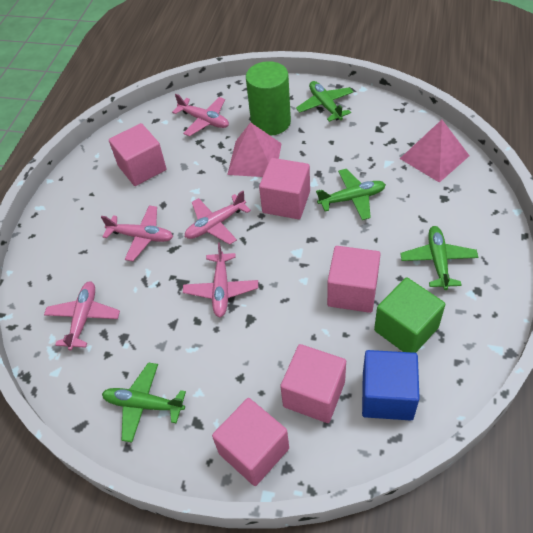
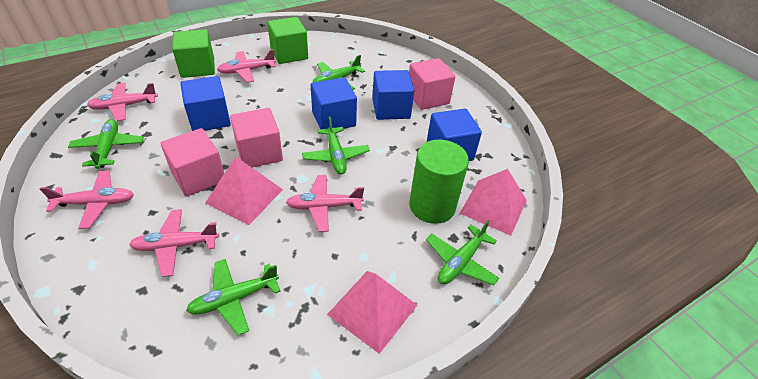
blue cube: [362,350,420,421] = 1 -> [180,76,231,131] [311,77,357,129] [372,70,415,120] [427,109,482,161] = 4
green cube: [374,277,446,353] = 1 -> [172,29,215,78] [267,17,308,64] = 2
green plane: [102,362,186,443] [296,81,353,122] [316,169,386,220] [400,226,478,290] = 4 -> [68,119,144,169] [186,259,281,335] [302,116,370,175] [312,55,365,90] [426,220,499,285] = 5
pink cube: [109,123,167,186] [212,398,289,486] [259,158,310,219] [280,344,346,423] [327,246,381,313] = 5 -> [161,128,224,197] [230,108,283,167] [409,58,455,110] = 3
pink pyramid: [227,122,282,177] [400,120,470,183] = 2 -> [205,156,283,225] [327,271,417,354] [459,169,527,236] = 3

